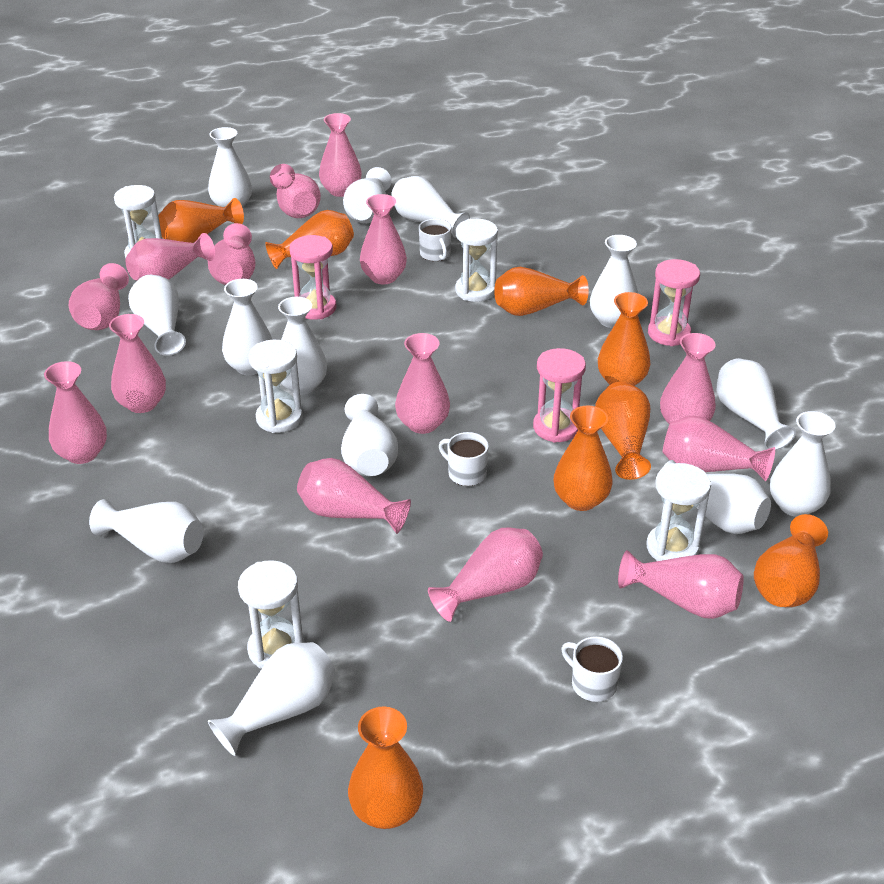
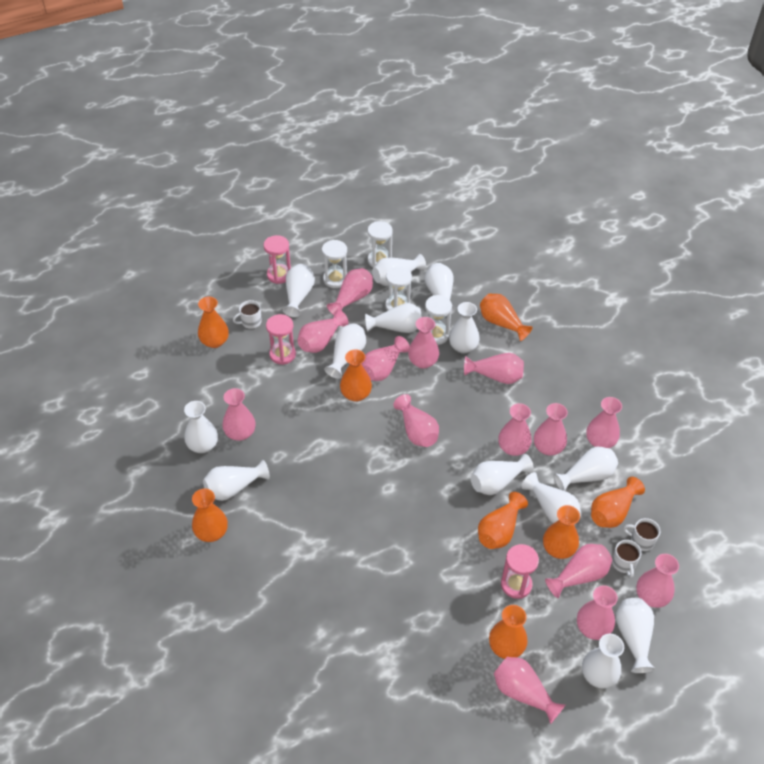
white hourglass: [114,185,162,258] [238,560,304,668] [248,340,303,433] [455,219,498,302] [646,463,711,561] = 5 -> [322,240,347,288] [368,221,393,268] [385,266,412,311] [425,295,452,345] = 4

